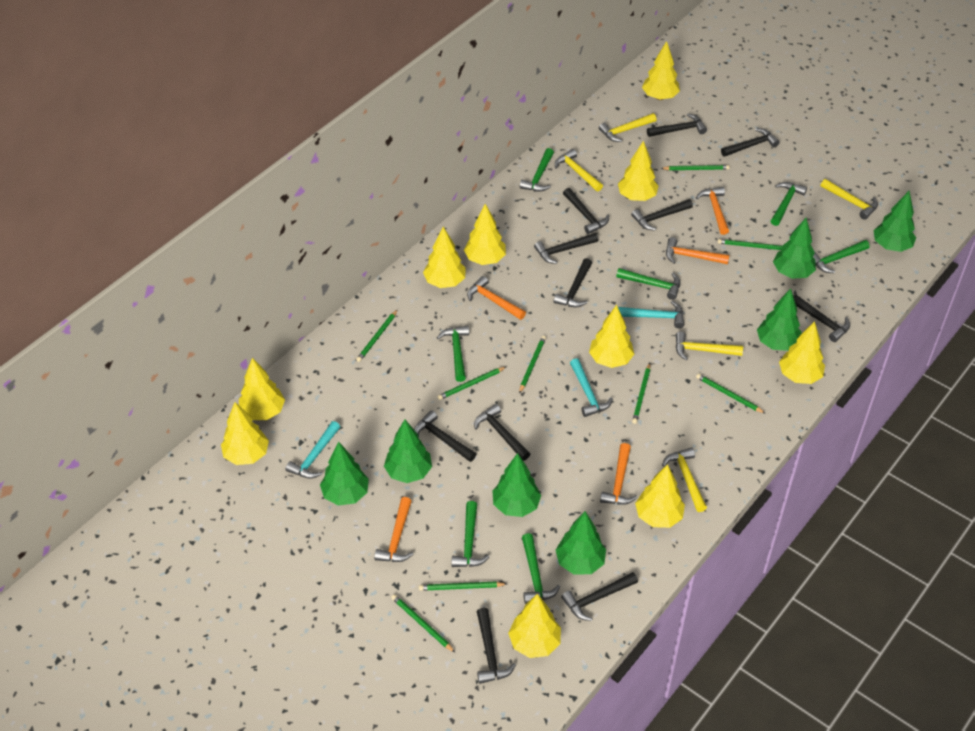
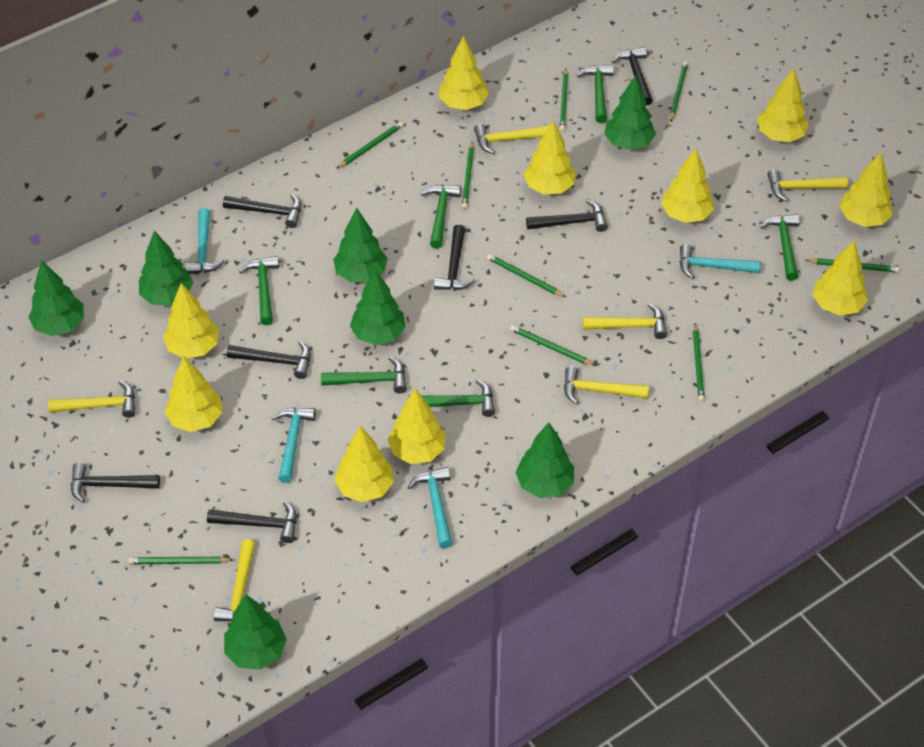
black hammer: [414,410,476,462] [474,404,530,461] [477,608,516,684] [534,233,598,264] [554,258,592,307] [561,572,638,621] [563,188,609,234] [631,199,693,231] [647,114,707,137] [721,128,780,157] [793,294,850,342] = 11 -> [71,463,160,503] [207,501,297,543] [223,194,301,228] [227,341,310,379] [434,225,475,290] [526,200,608,232] [612,47,653,106] = 7
green hammer: [437,326,469,382] [451,501,489,567] [520,148,554,192] [522,533,560,604] [616,268,680,300] [771,182,807,226] [813,240,870,273] = 7 -> [239,256,279,325] [321,357,406,393] [408,379,495,417] [421,185,461,249] [577,65,614,123] [760,214,800,280] = 6
orange hammer: [374,497,414,562] [467,276,526,320] [600,443,638,505] [666,237,729,264] [696,187,729,235] = 5 -> none = 0
turquoise hammer: [286,421,340,479] [570,358,613,417] [618,301,684,328] = 3 -> [184,208,225,274] [272,408,316,483] [408,467,453,548] [680,244,761,279] = 4
yellow hammer: [555,149,603,191] [599,113,657,142] [662,447,707,512] [676,332,743,361] [821,179,878,220] = 5 -> [48,381,135,418] [214,539,255,621] [474,124,550,154] [564,366,649,405] [582,303,667,339] [767,169,849,202] = 6

